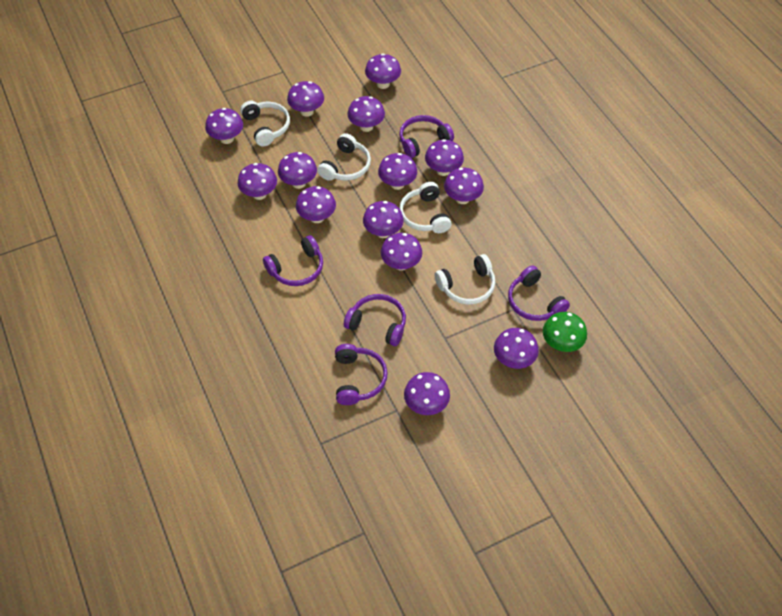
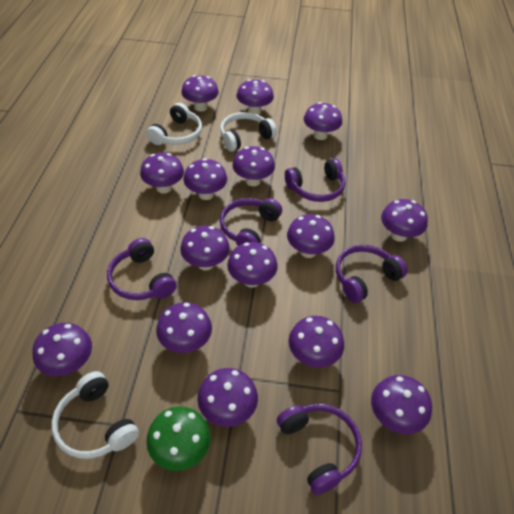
purple mushroom: [205,108,243,144] [237,163,277,200] [278,152,317,189] [287,81,324,117] [296,186,336,223] [348,96,385,132] [363,201,404,238] [365,54,401,89] [378,153,417,190] [381,233,422,271] [404,372,450,415] [425,139,464,176] [444,168,484,204] [494,328,539,369] = 14 -> [32,323,92,376] [140,153,184,194] [156,302,212,353] [180,226,230,270] [181,75,219,112] [183,158,227,200] [197,368,258,427] [227,242,278,288] [232,146,275,186] [237,79,274,115] [287,214,335,258] [288,316,344,367] [304,102,342,140] [371,375,432,434] [381,199,428,242] = 15
white headphones: [240,101,290,146] [317,133,371,181] [399,182,452,233] [435,254,495,304] = 4 -> [51,371,139,459] [146,103,202,145] [220,112,277,152] = 3

